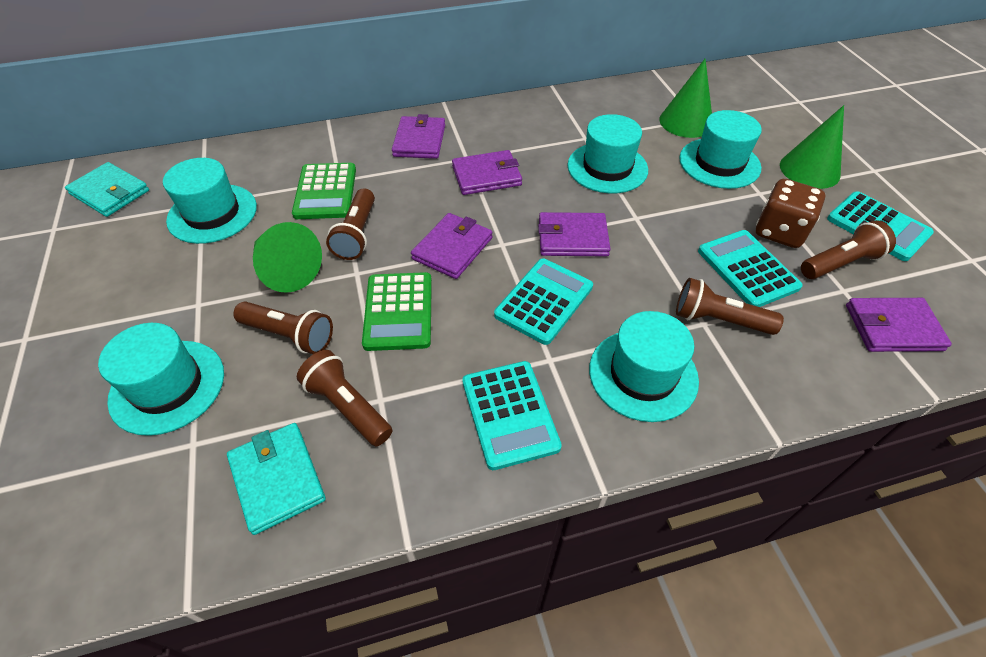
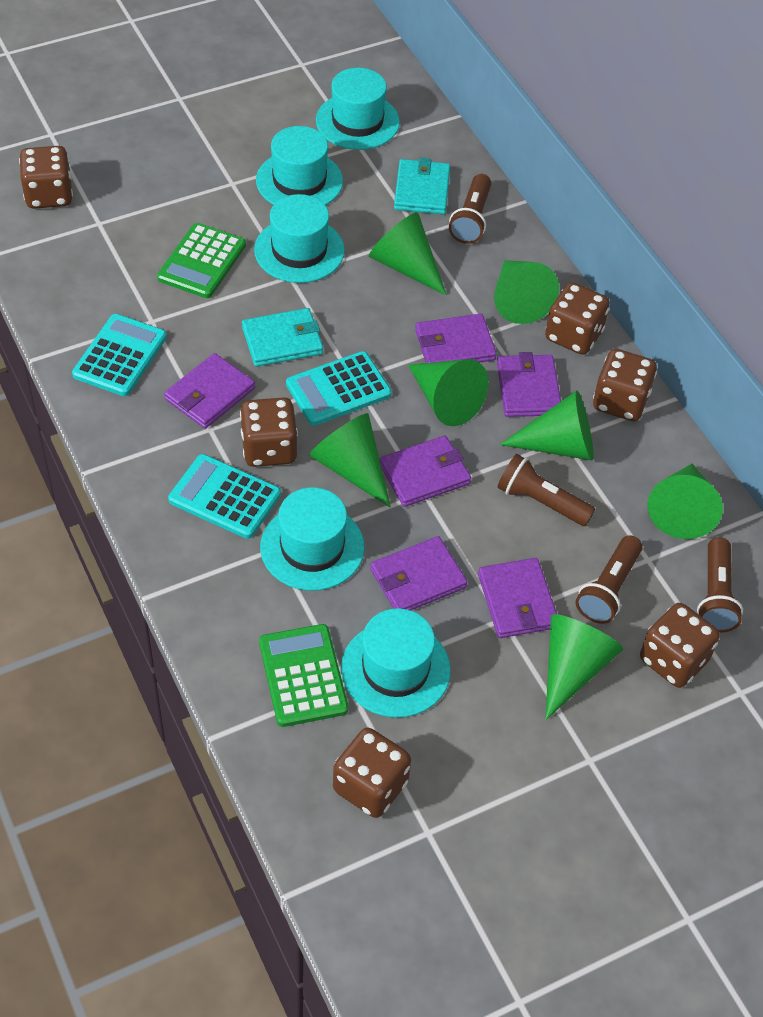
brown dice: [756,179,825,248] = 1 -> [19,146,73,209] [240,397,298,467] [333,728,411,818] [545,282,610,355] [593,349,657,421] [640,603,720,688] = 6
brown flashlight: [233,302,333,354] [297,350,392,446] [326,188,375,260] [676,278,784,335] [801,220,896,279] = 5 -> [449,174,491,244] [497,454,595,526] [576,535,643,624] [697,537,743,633] = 4
green cone: [253,222,322,293] [659,58,712,138] [780,105,844,189] = 3 -> [309,413,391,508] [369,212,447,295] [408,359,488,426] [494,260,559,324] [500,391,594,460] [545,614,623,720] [647,464,723,539] = 7
purple wallet: [392,114,445,159] [411,213,493,279] [452,150,522,195] [538,212,611,256] [846,298,952,352] = 5 -> [164,353,255,429] [370,536,467,611] [379,436,471,507] [415,314,497,363] [478,558,557,638] [497,352,561,417] = 6
turquoise calculator: [462,361,562,470] [494,258,593,345] [698,230,803,307] [827,191,934,261] = 4 -> [72,314,167,396] [168,454,281,539] [286,351,392,426] = 3

